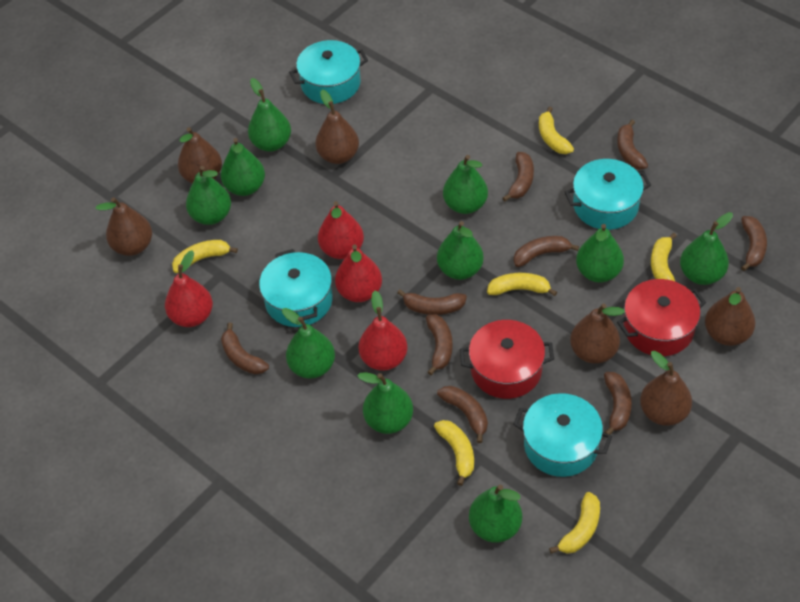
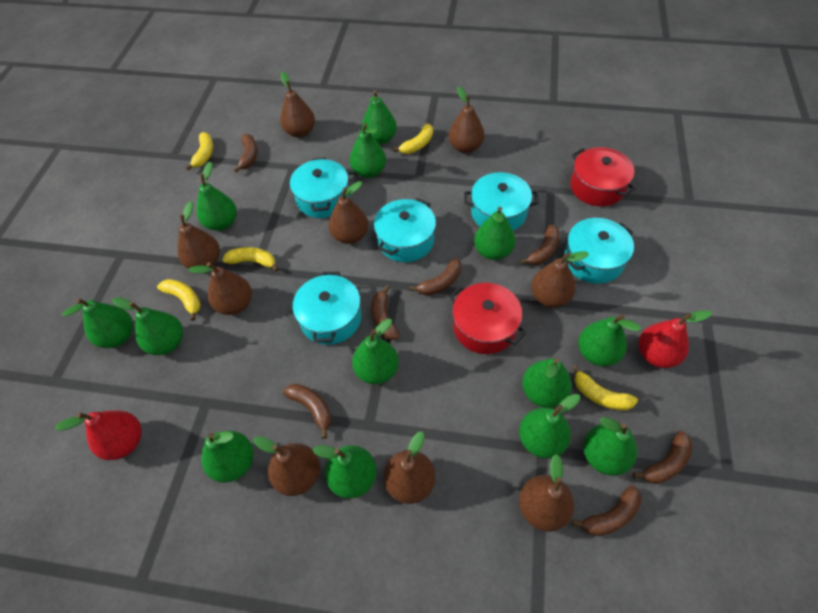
brown banana: [221,323,269,374] [397,290,467,315] [426,314,453,375] [437,386,488,443] [503,152,534,201] [514,236,579,267] [604,372,632,435] [617,120,648,170] [741,216,767,271] = 9 -> [234,134,257,173] [283,384,332,439] [371,285,400,340] [410,258,461,296] [520,224,560,265] [572,485,642,536] [633,431,693,484] = 7
brown pear: [96,197,152,256] [178,127,222,184] [315,90,359,164] [570,304,625,364] [640,351,692,426] [705,287,755,346] = 6 -> [177,201,220,269] [188,262,252,315] [253,436,320,496] [280,71,315,138] [328,181,368,244] [383,431,436,504] [449,86,484,153] [519,454,574,532] [531,251,589,308] = 9
green pear: [186,166,231,225] [221,138,265,196] [248,78,291,152] [282,308,335,379] [357,372,413,434] [437,221,484,280] [443,155,488,214] [469,485,522,543] [576,224,624,283] [680,212,733,285] = 10 -> [62,298,133,348] [112,298,183,355] [196,162,237,231] [201,431,254,483] [312,445,377,499] [349,123,386,178] [352,319,399,384] [362,90,397,145] [474,207,516,260] [519,394,580,459] [522,358,572,408] [578,315,641,366] [583,417,637,476] = 13
red pear: [165,250,213,327] [318,201,364,259] [335,244,382,302] [359,290,408,371] = 4 -> [55,410,142,460] [639,310,712,368] = 2
turquoise pot: [259,249,333,327] [289,40,368,104] [513,393,612,477] [565,159,651,230] = 4 -> [290,157,350,218] [293,272,362,345] [374,198,436,262] [464,172,539,231] [564,218,634,284] = 5
yellow banana: [172,240,238,273] [434,420,474,486] [487,273,557,296] [539,107,574,154] [549,492,600,554] [651,233,677,281] = 6 -> [157,279,201,321] [185,132,213,170] [222,247,279,271] [393,124,433,154] [572,365,638,411] = 5

